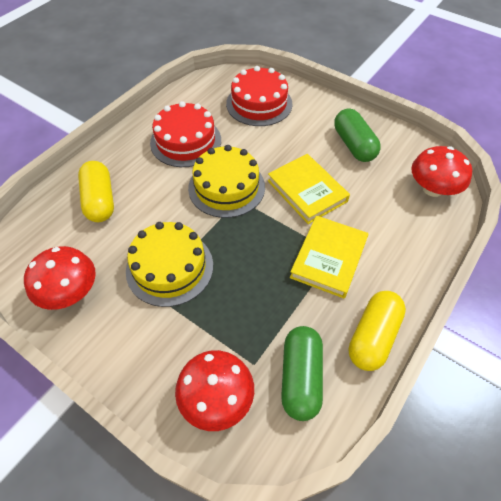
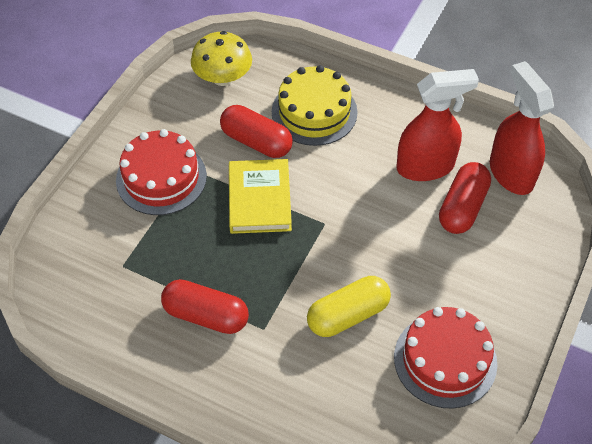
green capsule: [281,326,323,421] [334,108,381,162] = 2 -> none = 0
red capsule: none = 0 -> [161,279,249,334] [220,105,293,158] [439,162,491,234] = 3
red mushroom: [24,246,96,310] [175,350,254,431] [411,146,472,197] = 3 -> none = 0
red spray bottle: none = 0 -> [396,69,479,181] [490,61,554,195] = 2
yellow book: [268,154,350,224] [290,216,368,298] = 2 -> [229,159,292,234] = 1
yellow cake: [126,222,213,307] [188,145,265,218] = 2 -> [272,65,357,146] = 1
yellow capsule: [78,161,114,222] [349,291,406,371] = 2 -> [307,276,391,337] = 1
yellow mushroom: none = 0 -> [191,31,252,86] = 1

